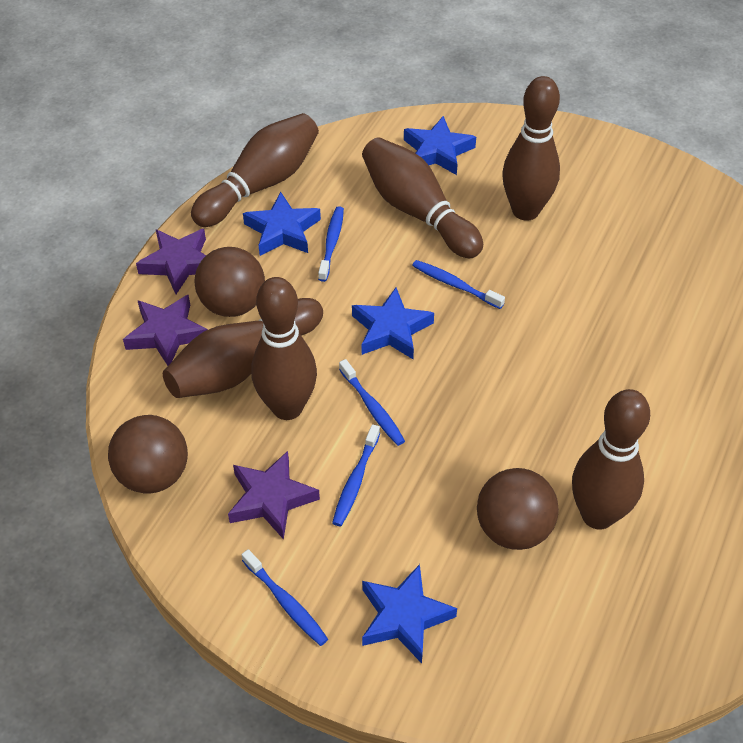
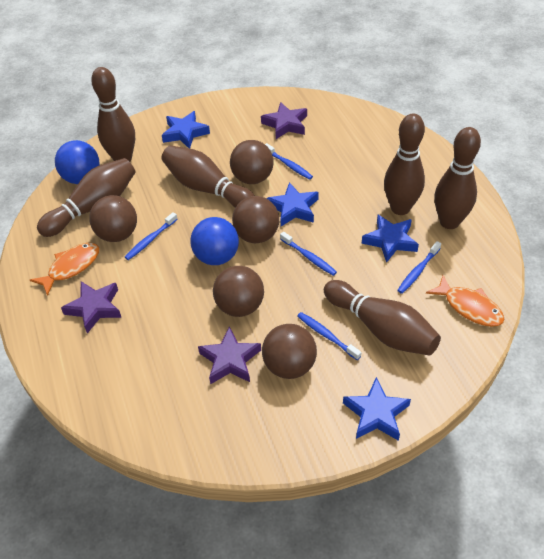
blue ball: none = 0 -> [55,140,99,184] [190,217,239,265] = 2
brown ball: [108,415,188,493] [194,247,265,317] [477,468,559,550] = 3 -> [89,195,137,242] [213,266,264,317] [230,140,274,184] [232,196,279,243] [262,324,317,379] = 5
orange fish: none = 0 -> [30,243,99,296] [426,275,504,327] = 2

